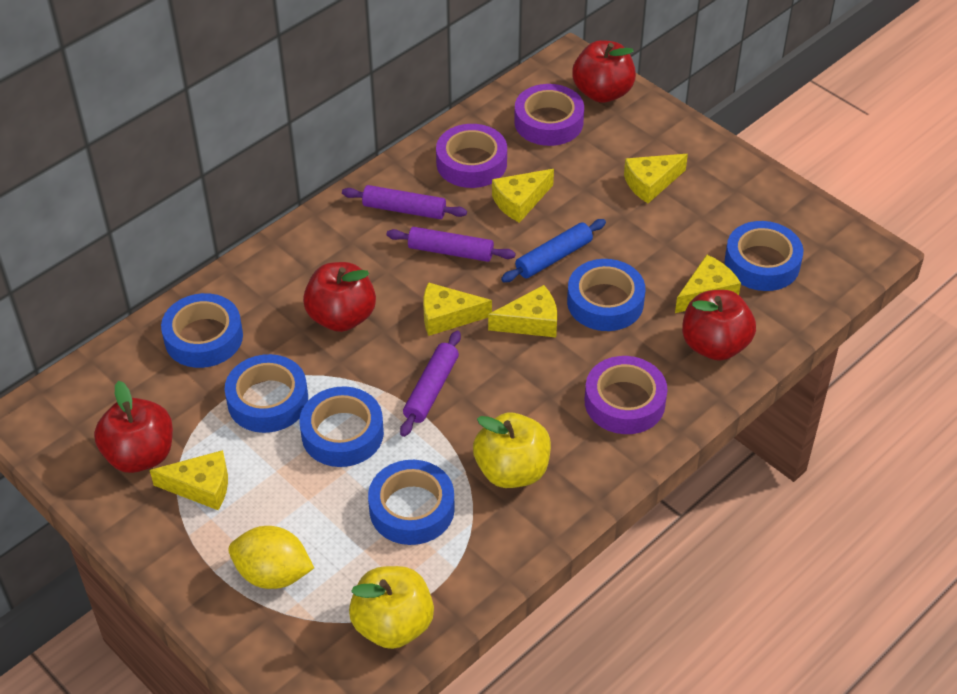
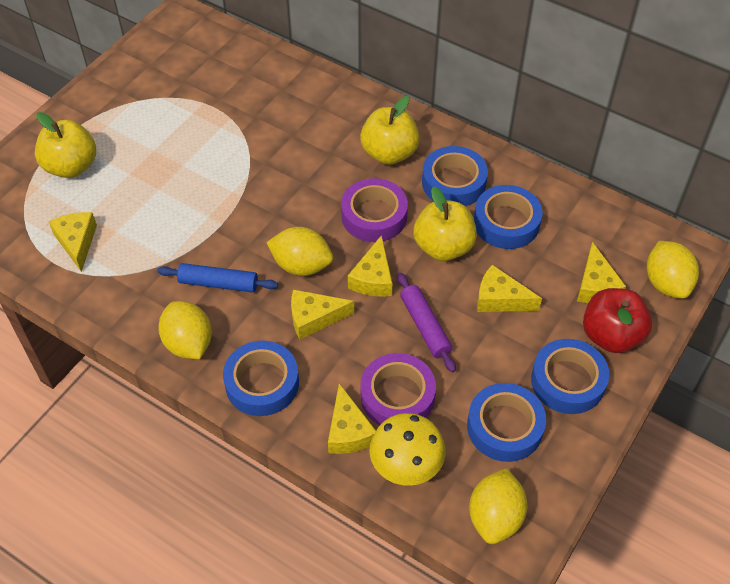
blue tape: [161,293,243,368] [225,354,308,433] [300,386,384,467] [368,460,455,545] [567,259,645,331] [725,221,803,291] = 6 -> [223,341,299,416] [422,146,488,206] [467,383,546,462] [474,185,543,249] [531,339,609,414] = 5
purple rolling pin: [342,185,467,219] [386,227,516,262] [400,331,461,437] = 3 -> [398,273,456,372] = 1
purple tape: [436,124,507,188] [514,84,584,146] [585,356,667,434] = 3 -> [341,178,408,242] [361,353,436,425] = 2
red apple: [94,381,173,473] [303,262,376,332] [572,40,636,103] [682,290,756,361] = 4 -> [583,288,652,353] = 1
yellow apple: [349,566,434,649] [473,413,551,488] = 2 -> [35,112,96,178] [360,96,420,165] [413,186,477,261] = 3
yellow lemon: [229,526,314,589] = 1 -> [158,301,212,359] [266,227,333,276] [469,468,527,544] [647,241,699,299] = 4
yellow mushroom: none = 0 -> [369,413,446,486] = 1

